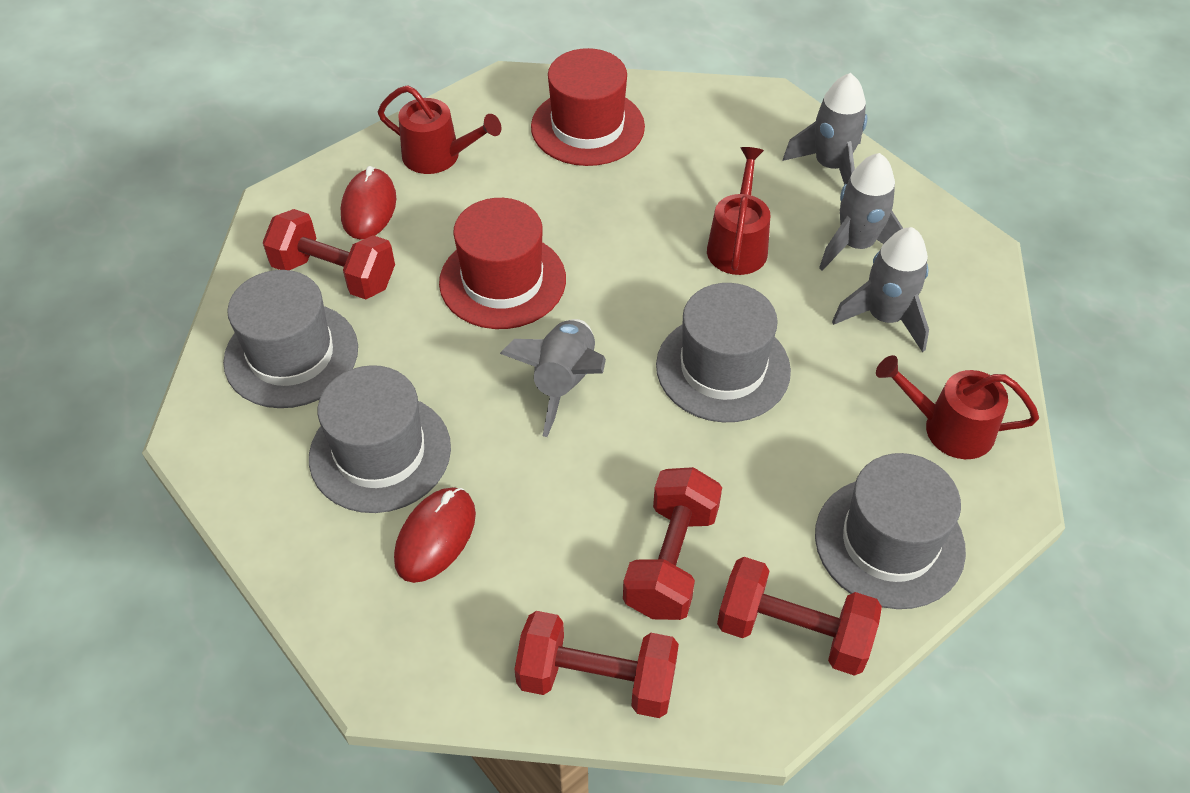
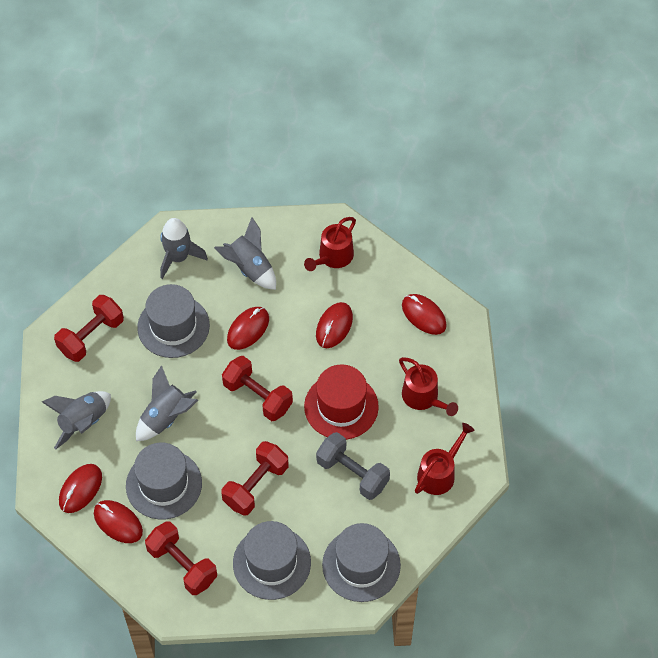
grey dumbbell: none = 0 -> [316,432,390,500] = 1
red hat: [439,198,566,329] [531,48,645,166] = 2 -> [304,365,379,440] = 1
red mouse: [341,166,396,240] [394,488,476,583] = 2 -> [59,464,102,513] [94,500,143,543] [227,307,269,350] [316,302,353,348] [402,294,447,335] = 5

